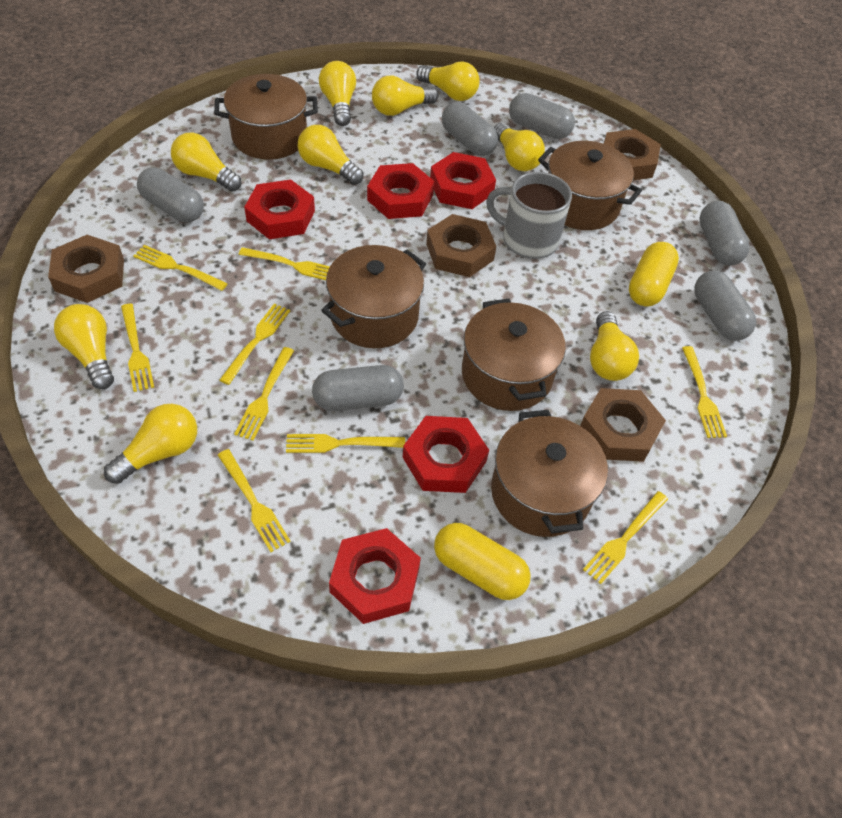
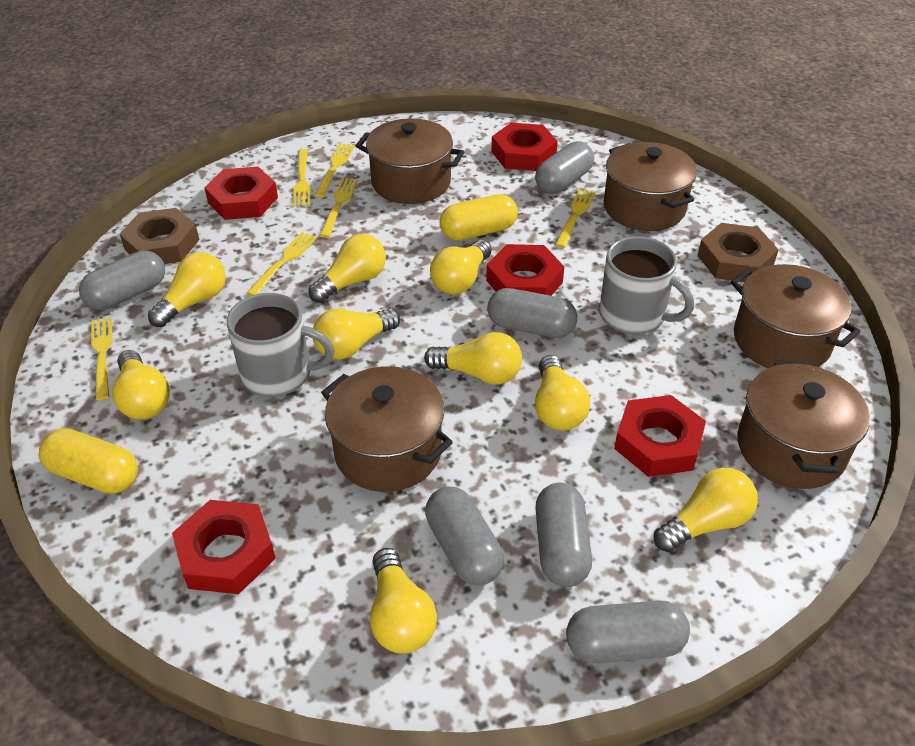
brown nut: [48,235,124,303] [426,214,496,277] [580,388,666,462] [603,129,661,180] = 4 -> [120,208,200,264] [697,223,779,282] = 2
grey mug: [486,172,572,259] = 1 -> [227,293,335,397] [599,236,694,334] = 2
yellow fork: [121,304,154,392] [133,245,228,291] [218,449,291,552] [219,304,290,385] [234,347,294,441] [238,247,330,280] [286,434,405,453] [583,491,668,584] [682,346,727,438] = 9 -> [91,317,113,400] [246,232,317,296] [293,149,311,206] [315,143,354,197] [319,178,358,238] [555,188,596,248] = 6

